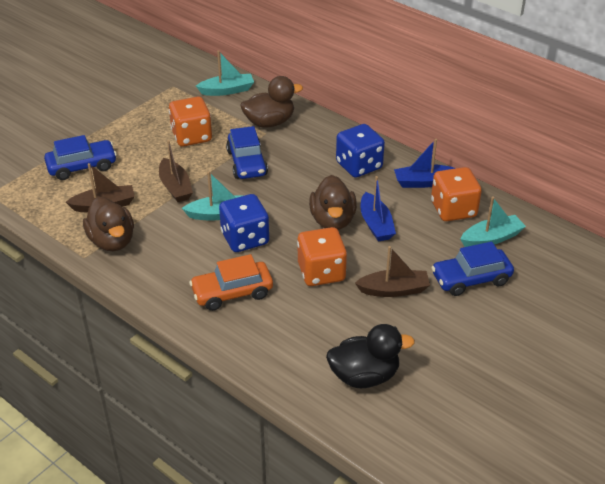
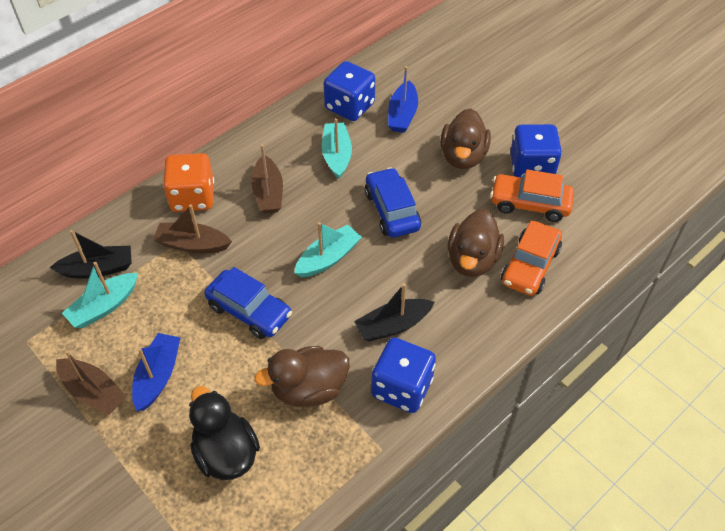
black boat: none = 0 -> [50,230,132,279] [354,283,435,341] = 2
blue car: [44,135,117,180] [226,126,268,179] [431,242,514,296] = 3 -> [204,267,292,339] [365,167,421,238] = 2
blue dice: [219,194,269,252] [336,124,385,178] = 2 -> [324,61,375,121] [371,337,436,413] [510,124,562,177] = 3
orange car: [189,254,273,311] = 1 -> [490,169,574,222] [501,221,562,296] = 2
orange dice: [169,96,212,147] [297,227,347,286] [431,167,482,221] = 3 -> [163,153,214,212] = 1

